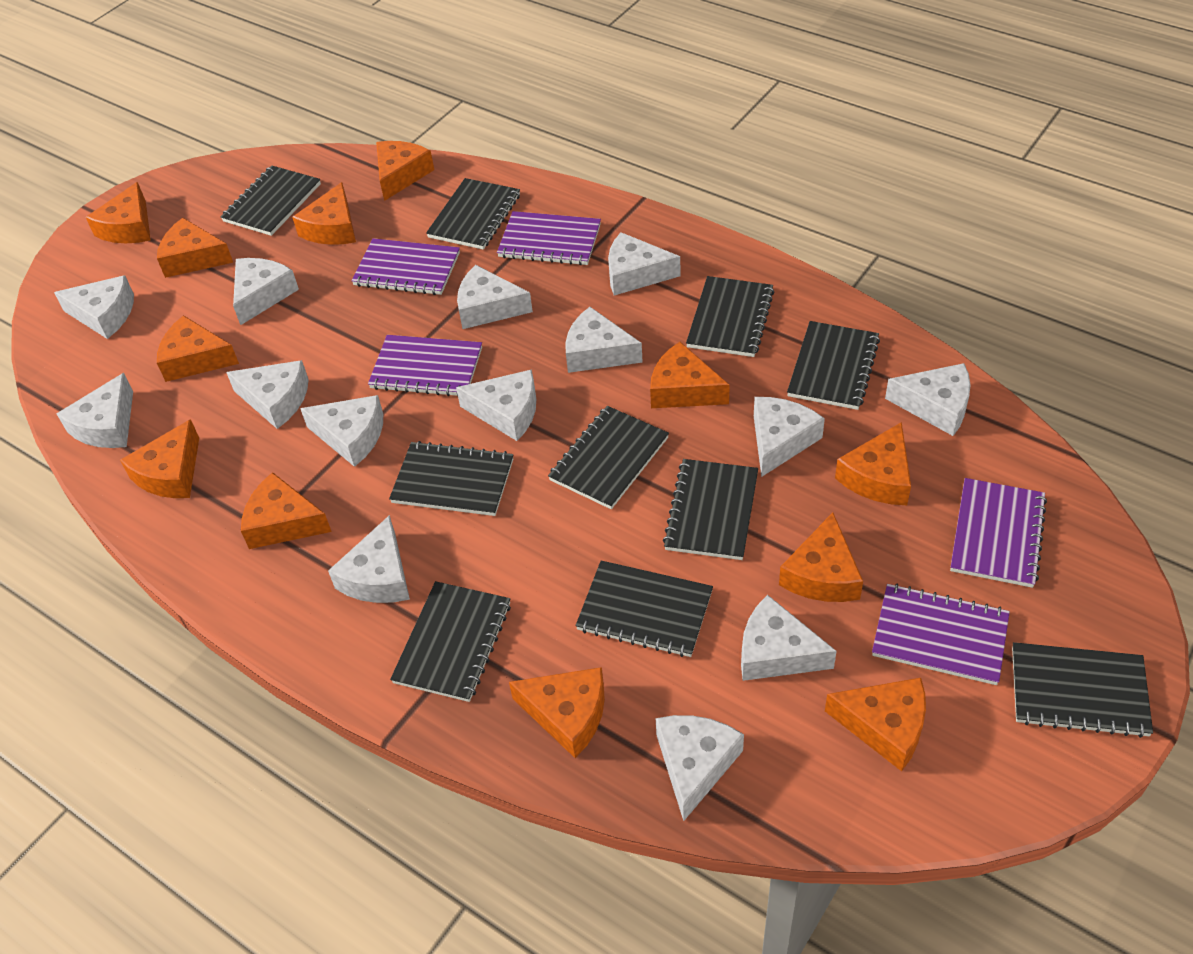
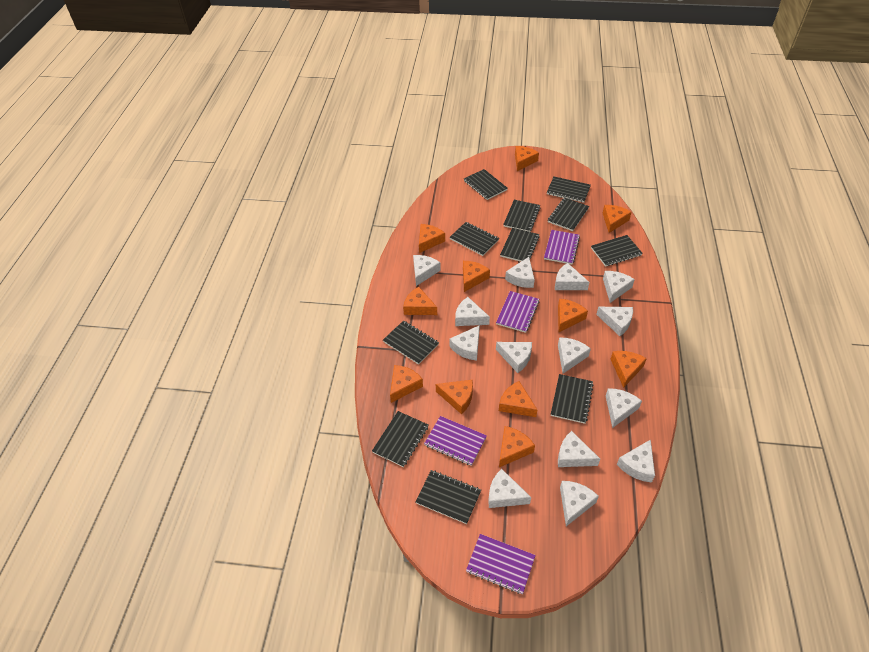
black notebook: [220,165,321,236] [389,441,514,516] [390,581,511,702] [426,178,520,249] [548,406,669,509] [575,560,713,657] [663,459,758,560] [686,276,774,357] [787,321,880,410] [1012,642,1153,738] = 10 -> [372,411,428,467] [383,321,439,365] [415,470,481,524] [449,222,499,256] [464,169,508,200] [500,228,540,262] [503,200,540,232] [547,177,591,203] [548,198,589,231] [551,374,594,424] [591,235,643,267] = 11
orange cheese: [86,182,151,243] [120,419,199,498] [157,218,233,278] [157,315,239,382] [241,472,332,549] [292,182,356,245] [376,141,434,201] [509,667,605,758] [650,342,730,408] [779,512,863,602] [825,678,926,771] [835,422,911,505] = 12 -> [390,365,423,403] [403,287,437,315] [419,224,445,253] [436,380,473,414] [463,261,490,292] [499,381,537,417] [499,426,535,467] [515,146,539,171] [558,299,588,332] [603,205,632,233] [611,351,647,388] = 11
purple notebook: [351,238,460,295] [368,335,482,396] [497,211,601,265] [872,584,1010,685] [950,478,1047,588] = 5 -> [424,416,487,466] [466,534,536,594] [496,291,540,333] [544,230,580,265] = 4

